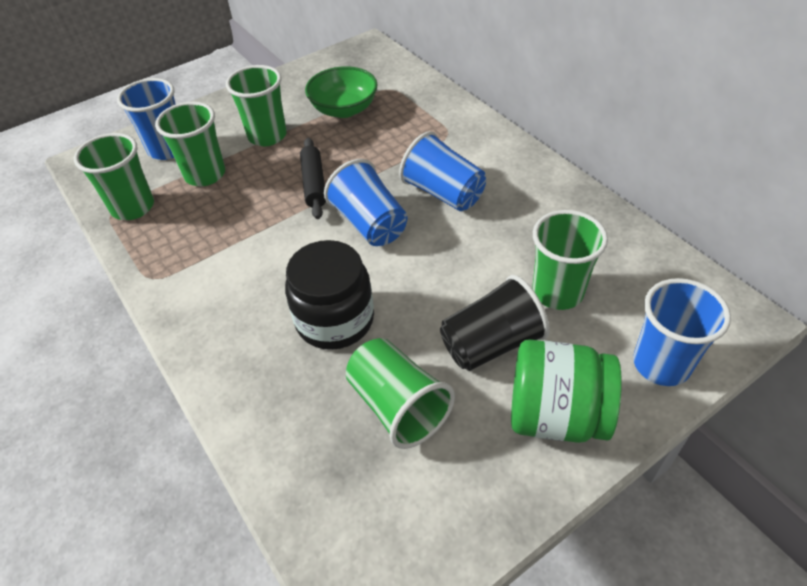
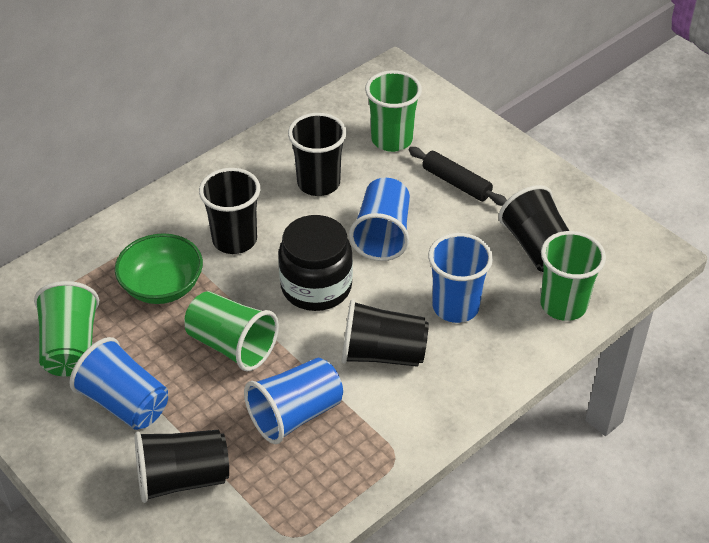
black cup: [440,275,550,371] = 1 -> [135,430,229,503] [199,168,260,254] [288,113,347,196] [342,299,429,367] [499,185,569,272] = 5
green cup: [74,133,154,220] [155,102,225,186] [226,65,287,146] [346,338,455,449] [532,210,608,310] = 5 -> [34,281,99,377] [184,291,279,371] [365,70,422,152] [540,231,606,321] = 4
green jar: [511,339,622,443] = 1 -> none = 0

